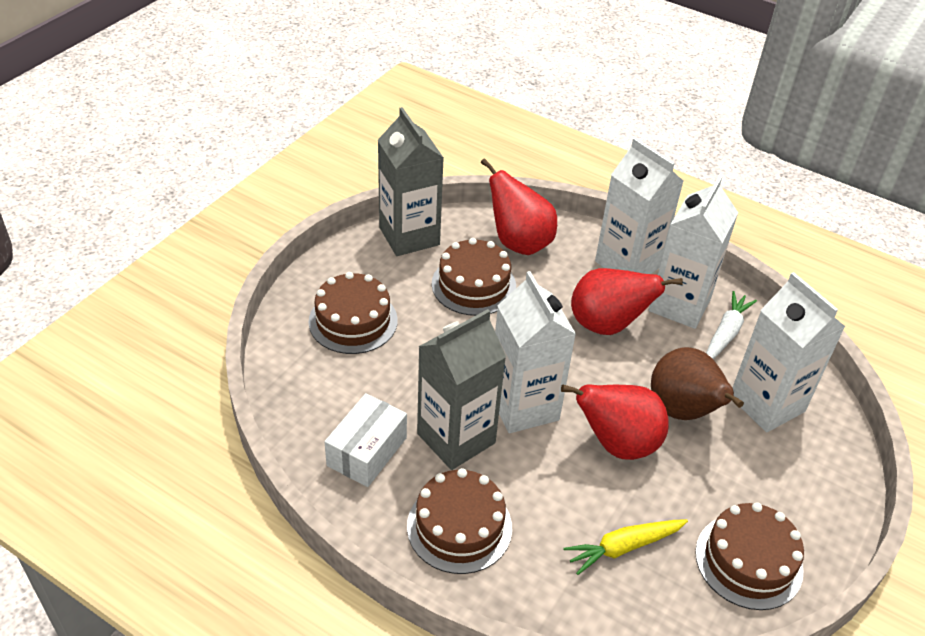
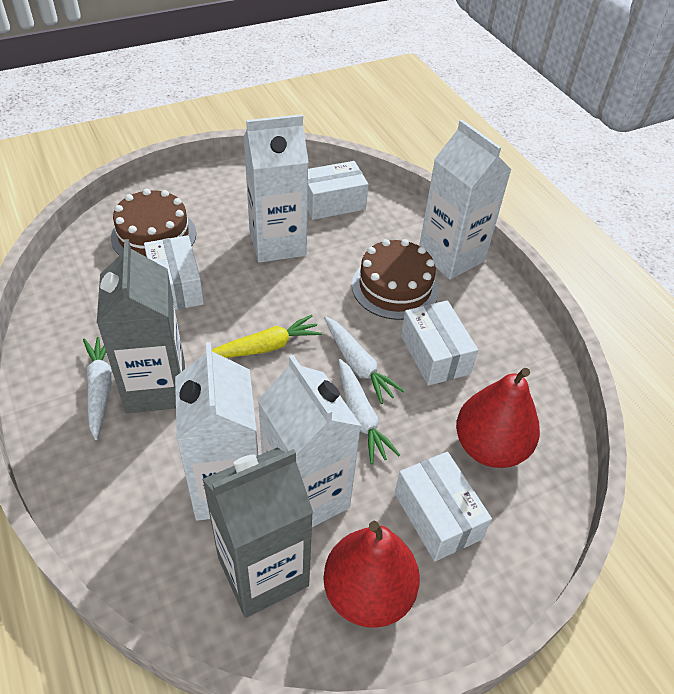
brown cake: [309,272,398,354] [407,468,512,574] [432,238,516,316] [695,502,804,610] = 4 -> [111,189,196,257] [352,239,439,320] = 2
brown pear: [651,347,744,420] = 1 -> none = 0
red pear: [481,158,557,255] [561,384,668,460] [571,268,683,335] = 3 -> [323,521,420,628] [456,368,540,468] = 2
white box: [325,393,407,487] = 1 -> [144,235,204,310] [307,161,368,220] [395,452,492,561] [401,300,478,386] = 4
white carrot: [706,291,757,359] = 1 -> [83,337,112,440] [324,316,405,404] [338,359,400,464] = 3

